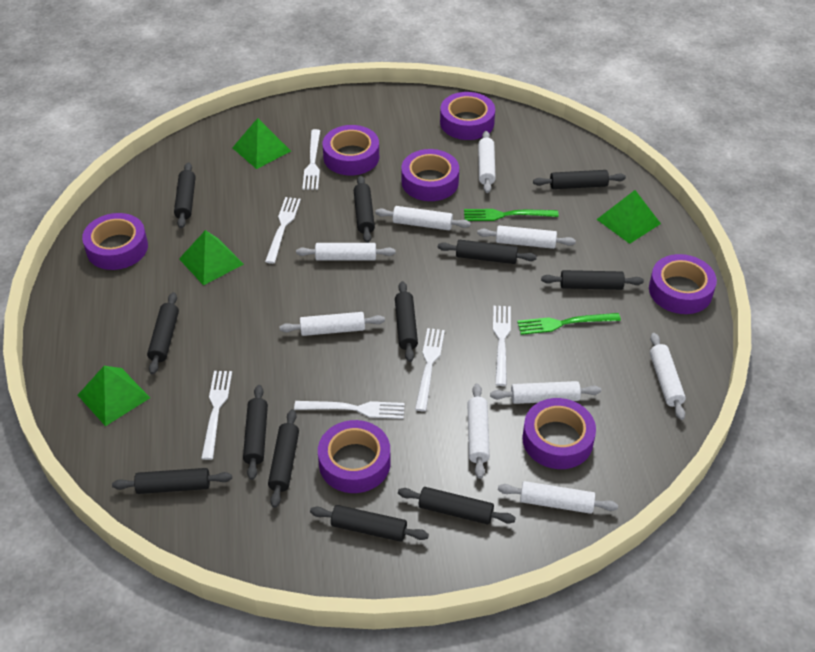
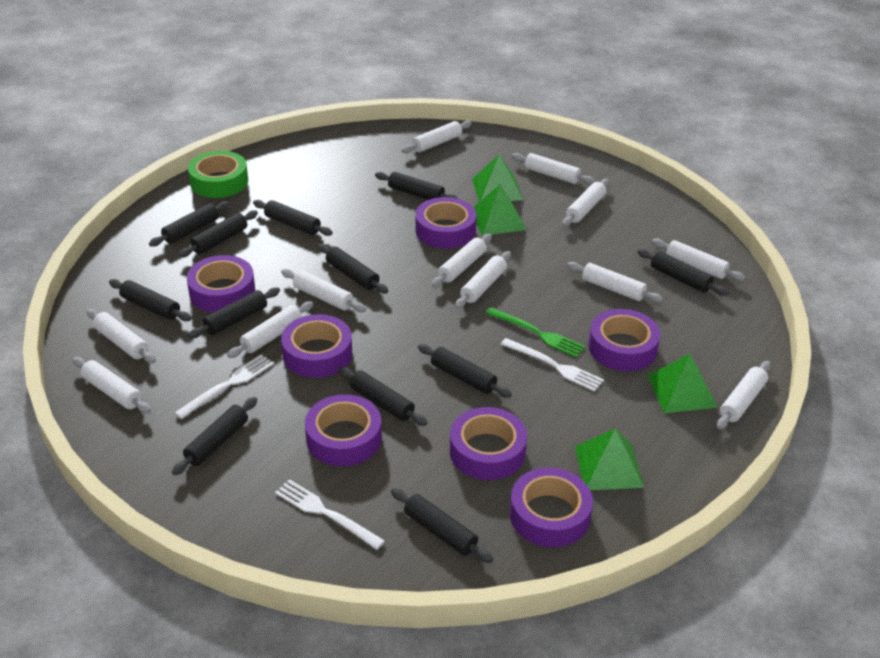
green fork: [464,209,559,221] [517,313,621,335] = 2 -> [486,308,585,358] = 1
green tape: none = 0 -> [188,151,248,198] = 1
white fork: [201,371,232,460] [265,197,301,264] [294,401,405,419] [302,129,320,190] [415,328,445,411] [493,306,511,386] = 6 -> [175,354,274,419] [275,479,385,550] [501,338,604,392] = 3
white rolling pin: [279,312,385,336] [296,243,395,261] [375,206,471,230] [467,384,490,479] [477,225,576,249] [478,131,496,193] [490,381,601,404] [498,481,618,514] [650,333,686,420] = 9 -> [73,357,151,413] [86,309,156,363] [227,301,313,358] [281,269,366,312] [402,121,472,153] [432,234,492,287] [455,251,511,309] [511,153,595,184] [562,179,609,227] [567,262,663,303] [652,239,745,281] [717,361,771,429] = 12

